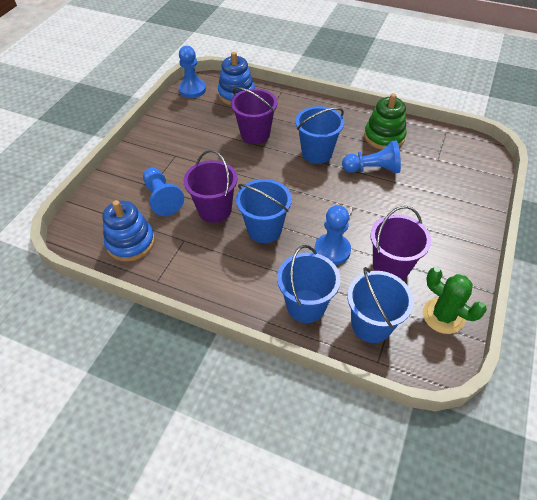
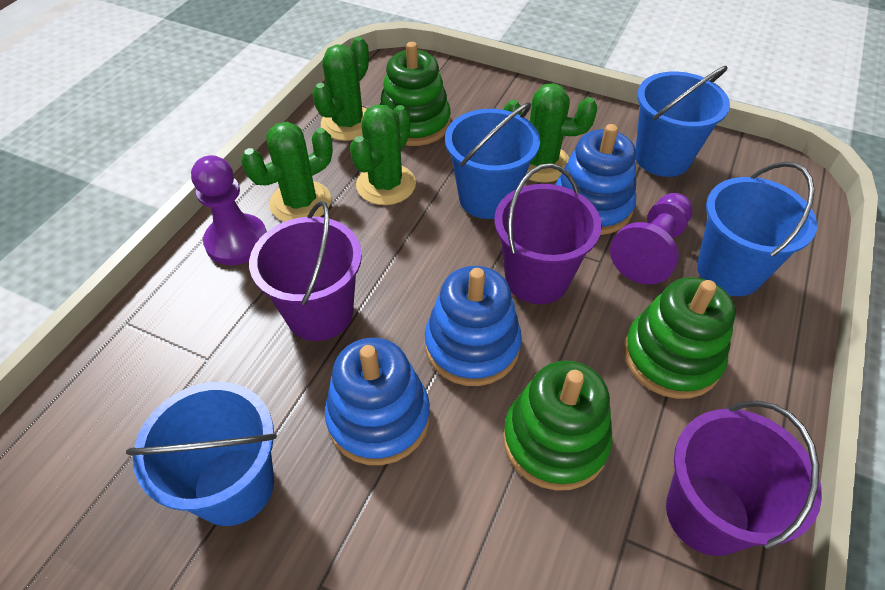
blue pawn: [143,167,184,216] [179,46,206,98] [315,205,351,265] [342,141,401,174] = 4 -> none = 0
blue stacking toy: [102,200,155,262] [218,52,255,105] = 2 -> [325,338,430,465] [425,266,522,386] [555,124,636,235] = 3
green cactus: [423,267,487,334] = 1 -> [241,122,333,222] [312,37,369,141] [350,104,416,205] [504,83,597,183] = 4
green stacking toy: [364,93,407,150] = 1 -> [380,42,451,146] [503,360,612,491] [624,277,735,399] = 3
purple pawn: none = 0 -> [191,155,267,265] [610,193,693,285] = 2

